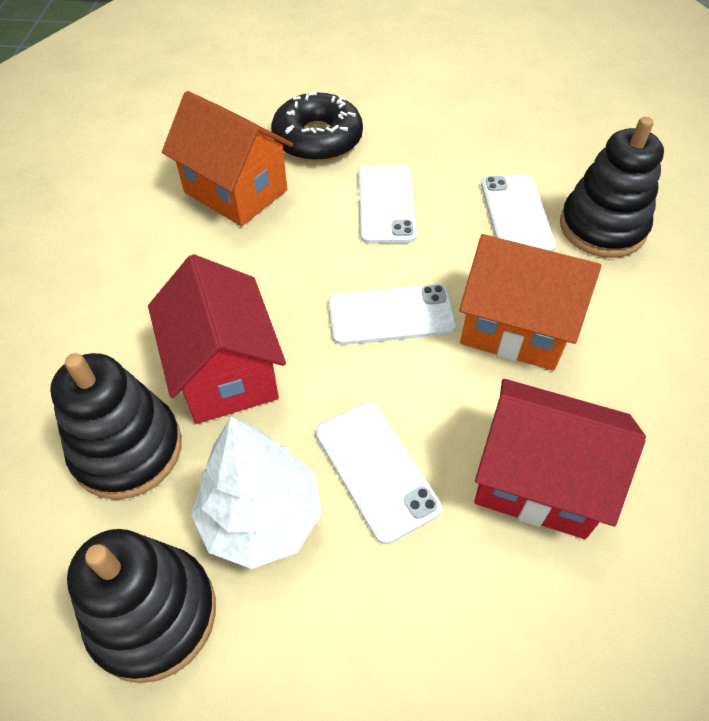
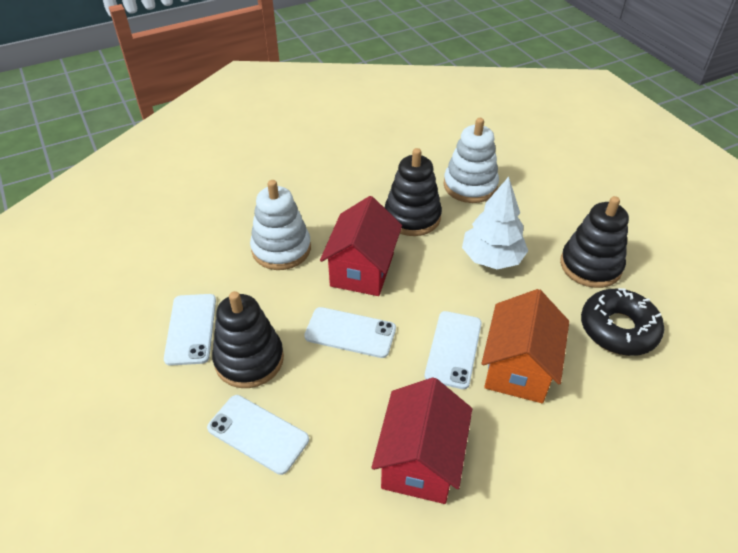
orange house: [162,91,293,226] [459,234,601,371] = 2 -> [482,289,569,403] = 1
white stacking toy: none = 0 -> [250,180,311,270] [444,118,499,203] = 2

